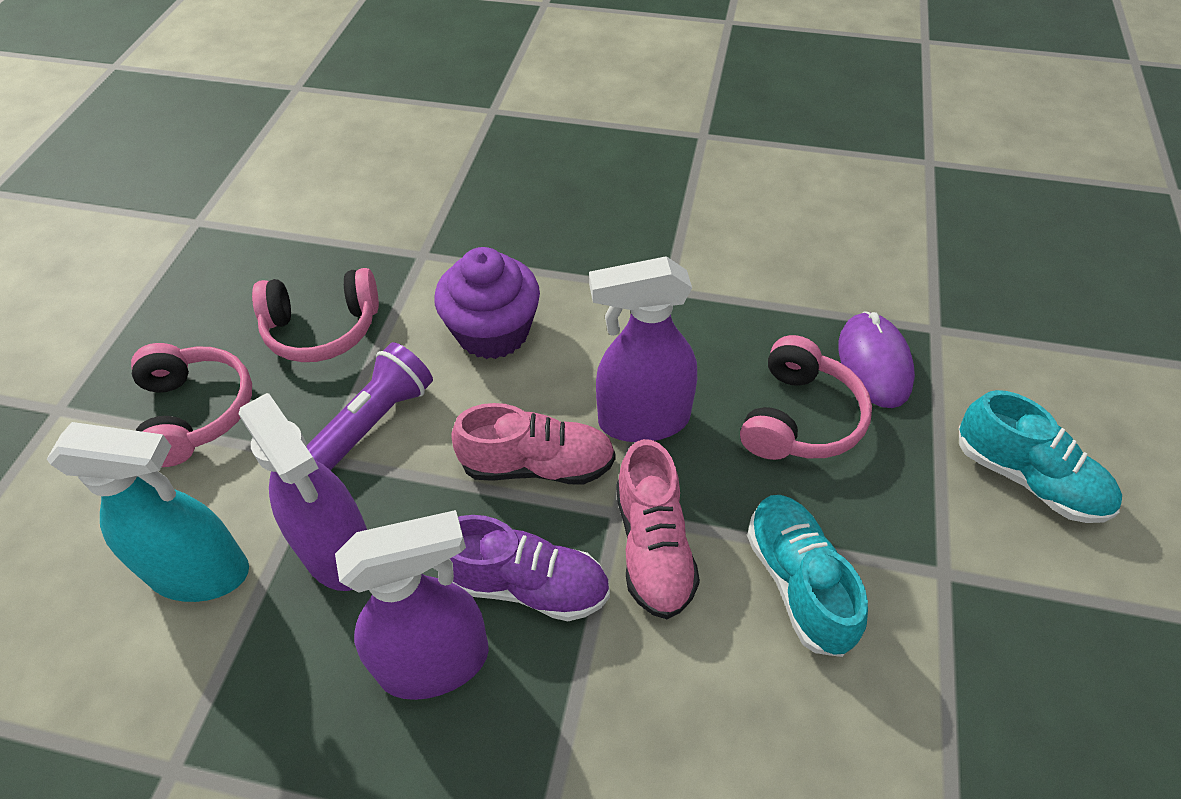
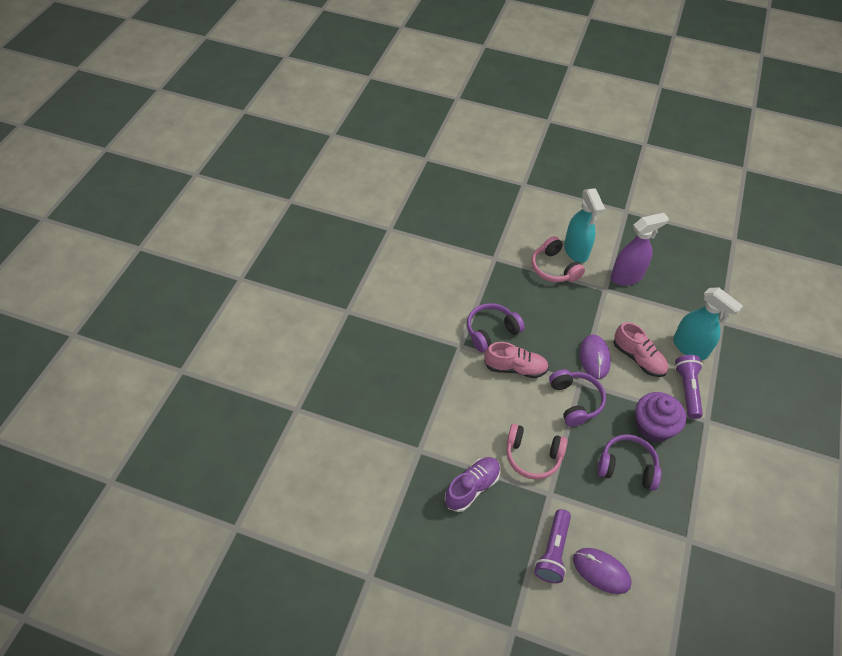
pink headphones: [131,343,252,467] [252,268,379,362] [740,335,872,460] = 3 -> [506,424,568,480] [531,236,585,282] = 2
purple flashlight: [307,342,433,470] = 1 -> [534,509,571,583] [675,355,703,419] = 2
purple headphones: none = 0 -> [467,303,525,352] [549,369,606,427] [597,434,662,490] = 3
purple mouse: [839,311,915,408] = 1 -> [573,548,632,594] [580,334,611,379] = 2
purple spray bottle: [239,393,367,591] [335,510,489,700] [589,256,697,442] = 3 -> [611,213,669,286] = 1
turquoise shoe: [747,495,868,657] [959,390,1122,523] = 2 -> none = 0
turquoise spray bottle: [47,422,249,602] = 1 -> [564,188,605,263] [673,287,743,360] = 2

